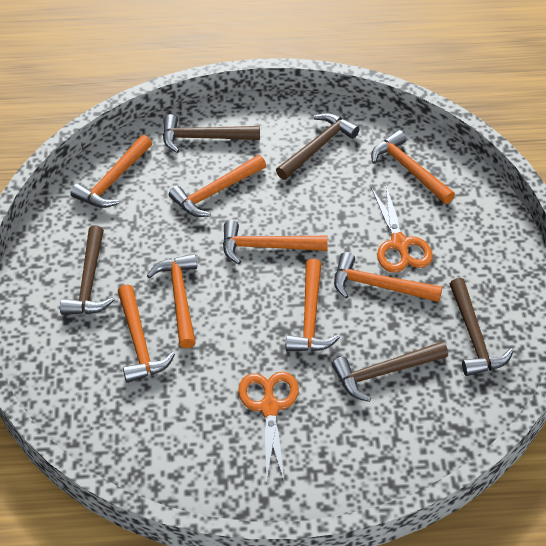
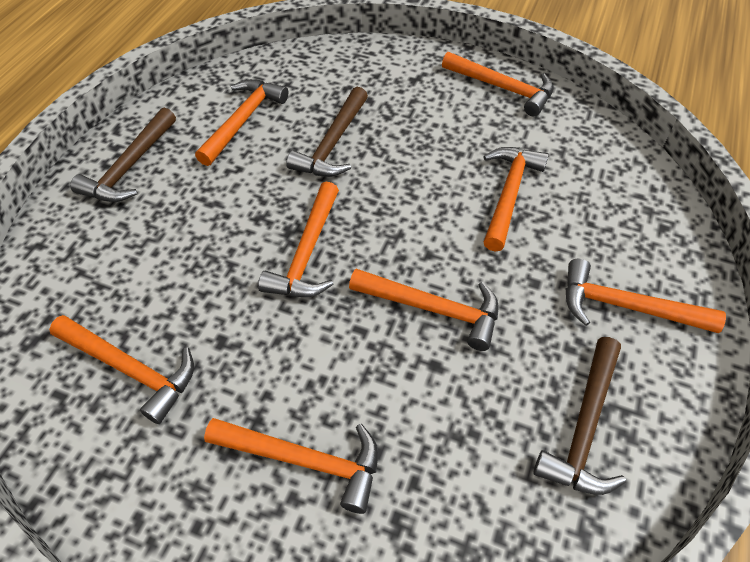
brown hammer: [60,225,114,315] [163,114,260,153] [276,113,360,180] [332,341,448,402] [450,278,514,376] = 5 -> [70,108,176,202] [286,87,368,177] [533,337,626,495] = 3
orange scissors: [238,372,299,484] [371,186,433,273] = 2 -> none = 0

